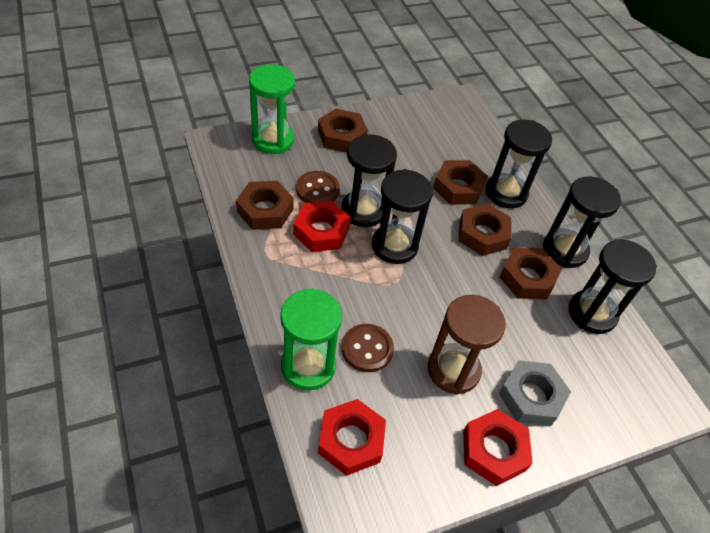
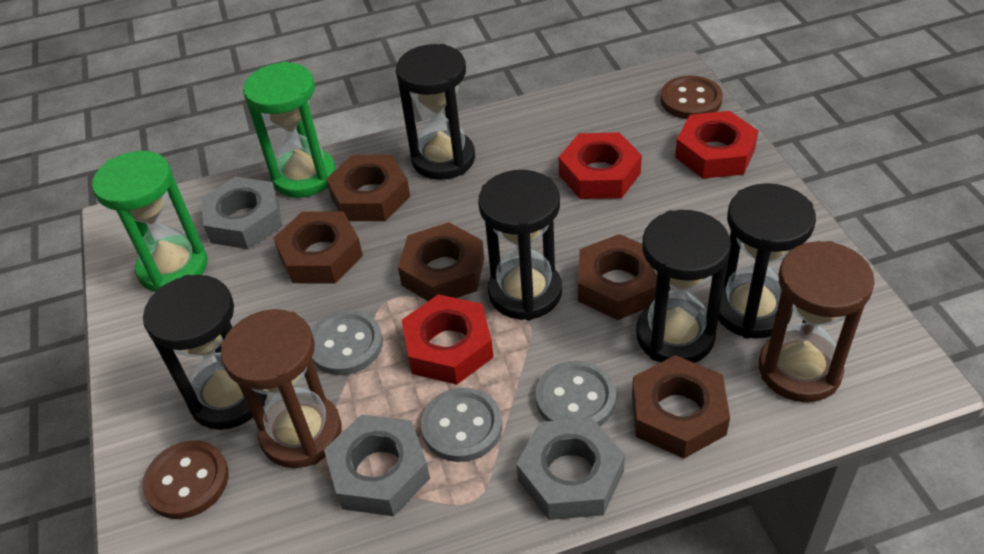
brown hourglass: [428,295,506,395] = 1 -> [221,309,341,468] [759,241,875,402] = 2
grey button: none = 0 -> [311,310,383,375] [421,388,502,462] [536,361,616,426] = 3
grey nut: [498,360,571,426] = 1 -> [201,177,282,249] [324,414,430,516] [517,417,625,520] = 3

